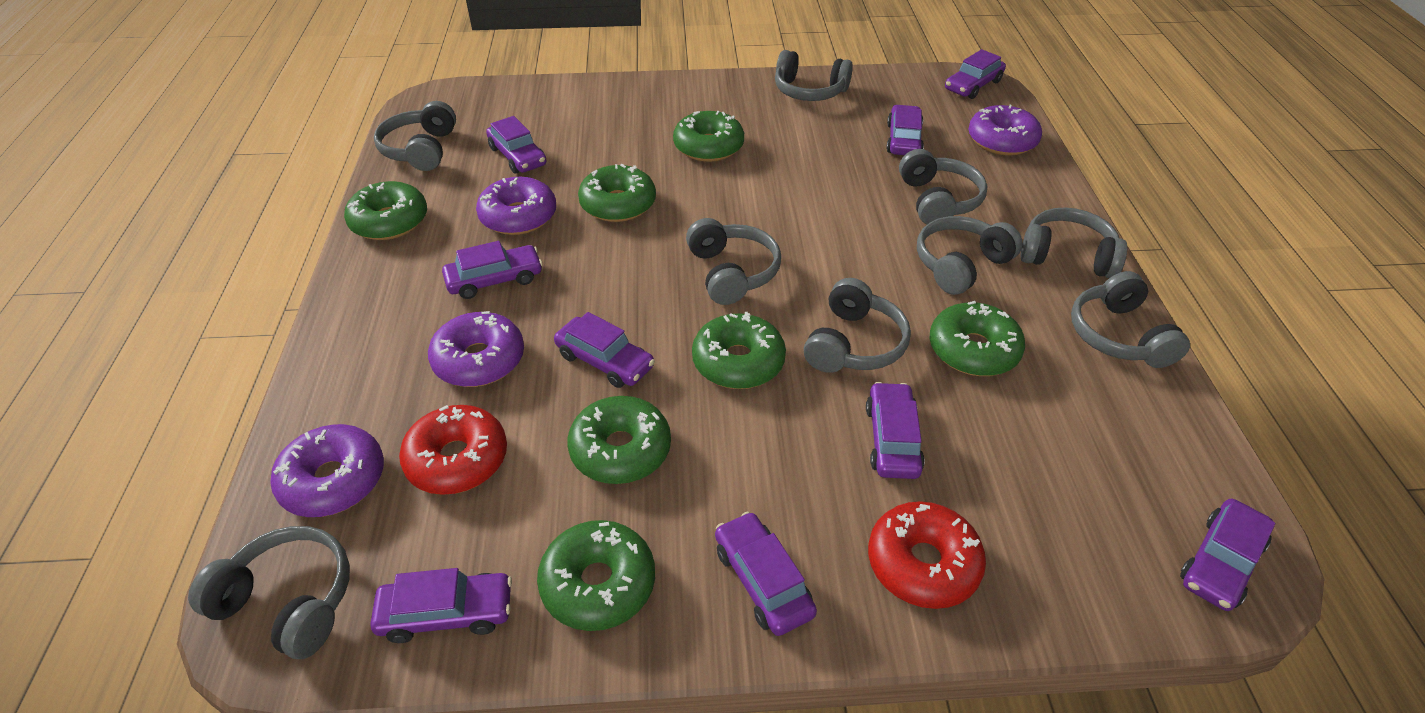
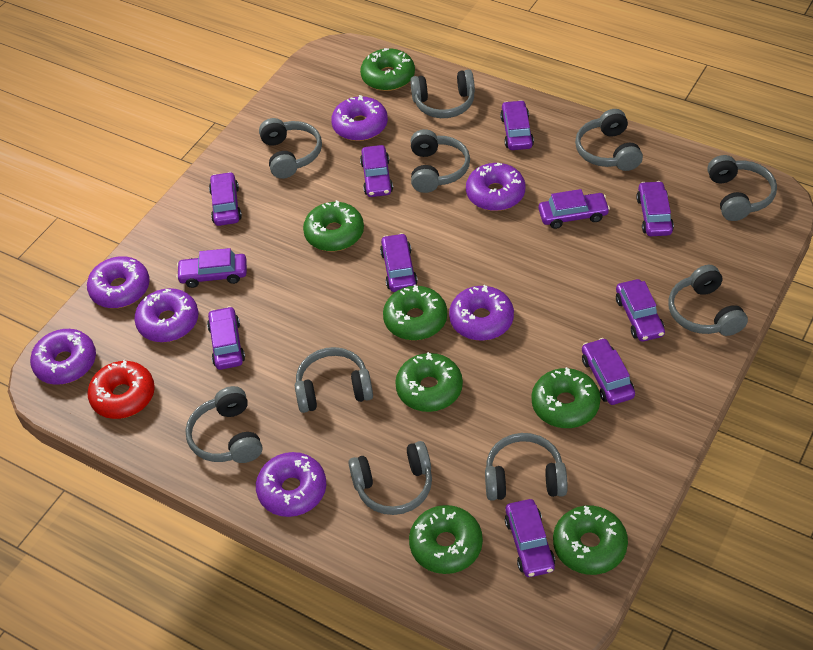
grey headphones: [188,526,350,659] [374,101,456,171] [686,218,781,305] [775,50,853,101] [804,278,911,373] [899,149,987,224] [917,216,1023,295] [1021,208,1127,278] [1071,271,1190,368] = 9 -> [185,386,262,463] [259,118,322,179] [295,347,373,413] [348,441,432,515] [410,69,475,118] [411,129,470,193] [485,433,568,501] [575,109,643,171] [668,265,748,336] [707,155,777,221] = 10
purple car: [370,568,512,643] [442,241,543,299] [486,116,546,174] [554,312,655,388] [715,511,817,636] [866,382,925,479] [886,105,924,155] [945,49,1006,99] [1180,499,1275,611] = 9 -> [176,248,247,288] [207,306,245,370] [209,172,242,226] [360,145,393,197] [380,233,418,292] [500,100,534,150] [505,499,555,577] [538,189,610,229] [582,338,635,405] [616,279,665,342] [636,181,674,236] = 11
purple donut: [270,424,384,517] [428,311,524,387] [476,177,556,235] [968,105,1042,156] = 4 -> [30,329,96,385] [87,256,150,308] [134,288,198,342] [256,452,326,517] [331,95,388,141] [449,285,514,341] [466,163,526,211] = 7
red donut: [399,405,507,495] [868,501,986,609] = 2 -> [87,360,155,419] = 1

